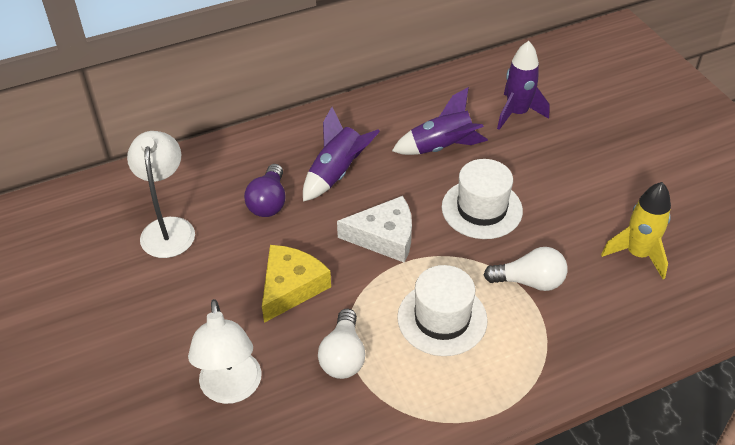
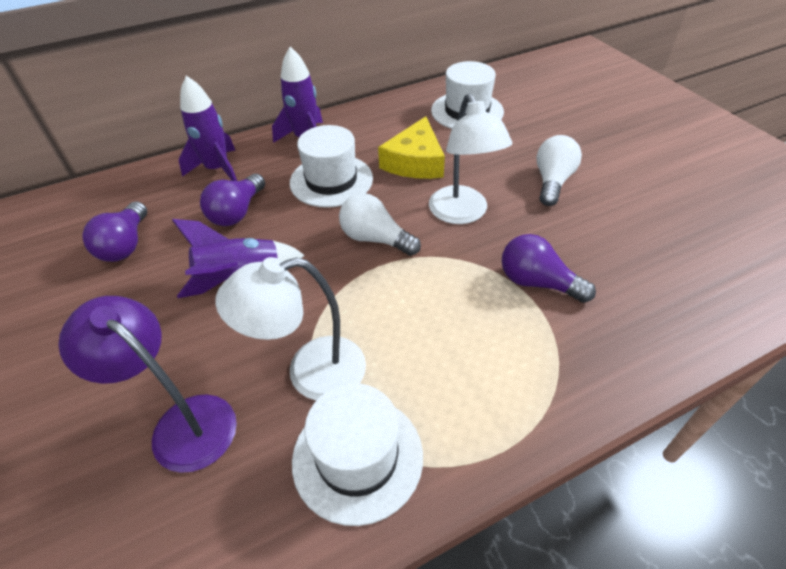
purple lamp: none = 0 -> [58,296,237,473] = 1
purple light bulb: [244,164,286,217] = 1 -> [82,201,147,262] [200,174,265,226] [502,234,596,303] = 3
white cheese: [337,196,412,263] = 1 -> none = 0
white hat: [397,265,488,356] [442,159,523,239] = 2 -> [290,125,373,208] [292,383,423,526] [431,61,504,129] = 3
yellow rocket: [601,182,671,279] = 1 -> none = 0

